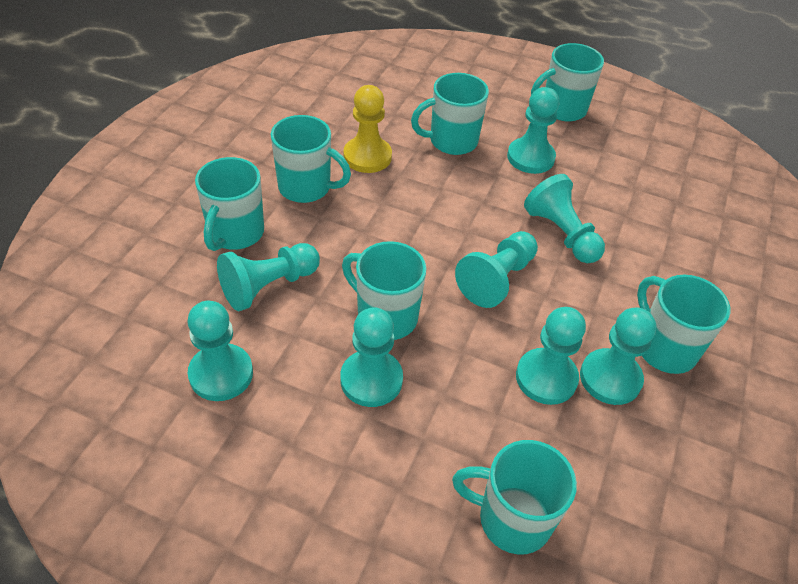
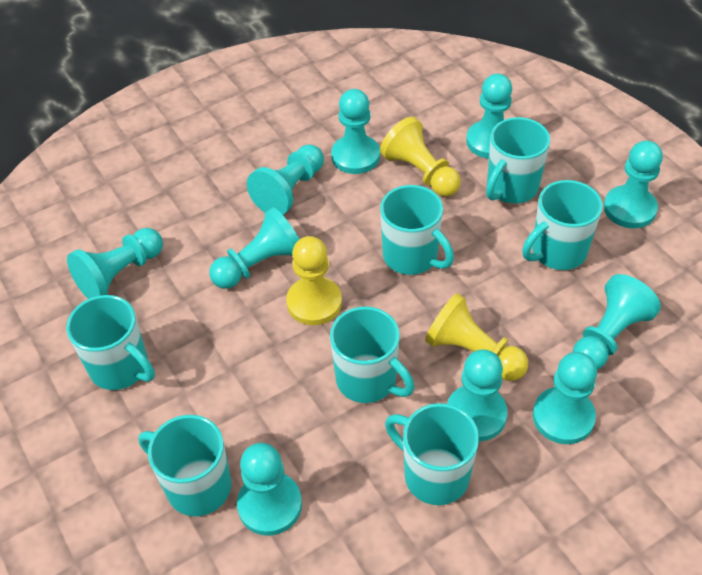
turquoise pawn: [187,301,253,401] [217,243,320,311] [340,307,403,407] [455,231,538,308] [507,87,559,174] [516,307,586,405] [524,174,605,263] [580,308,656,405] = 8 -> [67,228,163,299] [209,207,300,289] [237,443,302,536] [247,144,324,215] [331,89,380,174] [447,349,508,441] [466,74,512,158] [533,352,597,444] [573,274,661,370] [604,141,663,228] = 10
yellow pawn: [344,85,392,173] = 1 -> [286,236,342,325] [380,117,461,197] [425,293,528,381] = 3

